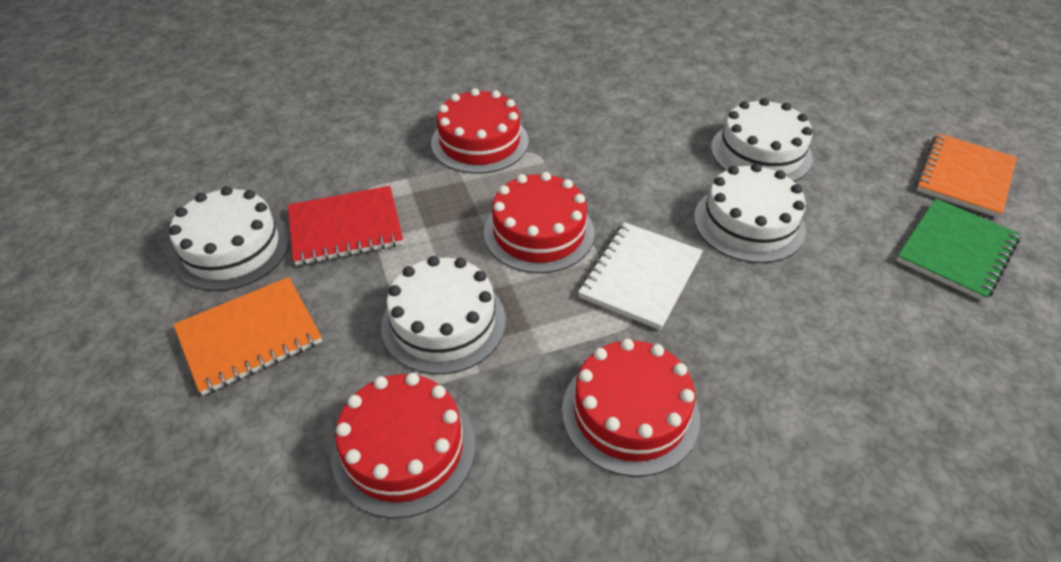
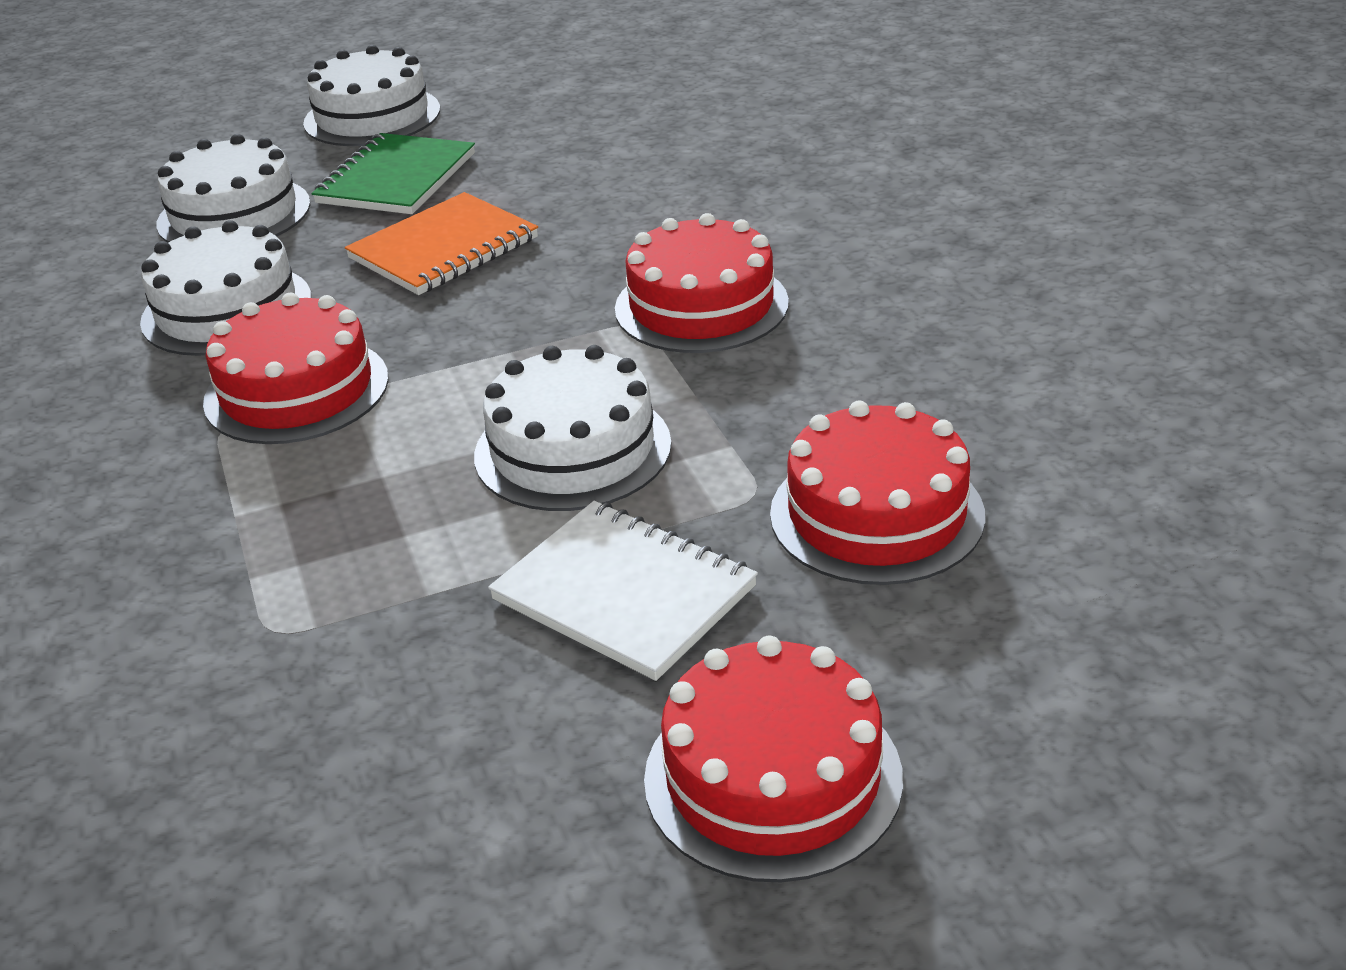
orange notebook: [173,277,322,395] [916,133,1017,218] = 2 -> [345,192,538,295] = 1
red notebook: [288,186,403,266] = 1 -> none = 0

